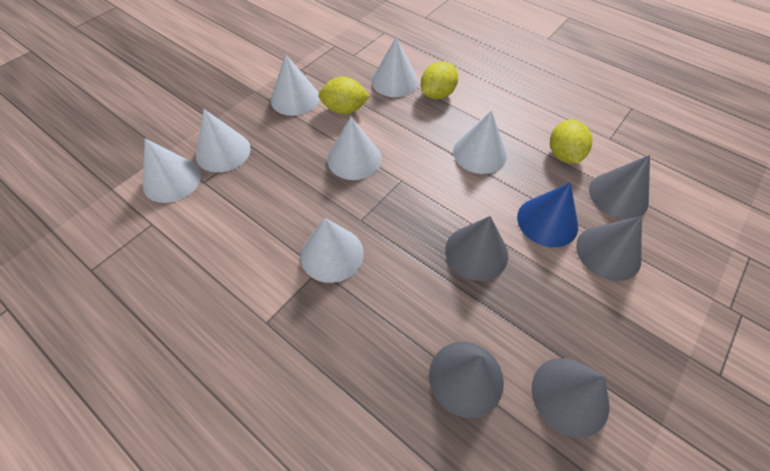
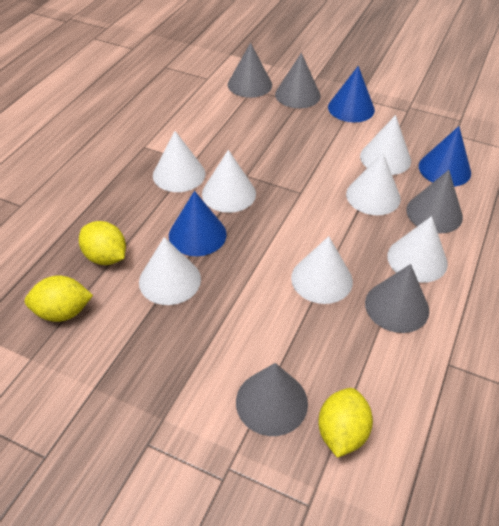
blue cone: [517,183,578,247] = 1 -> [169,191,227,256] [328,66,375,122] [419,126,471,187] = 3

